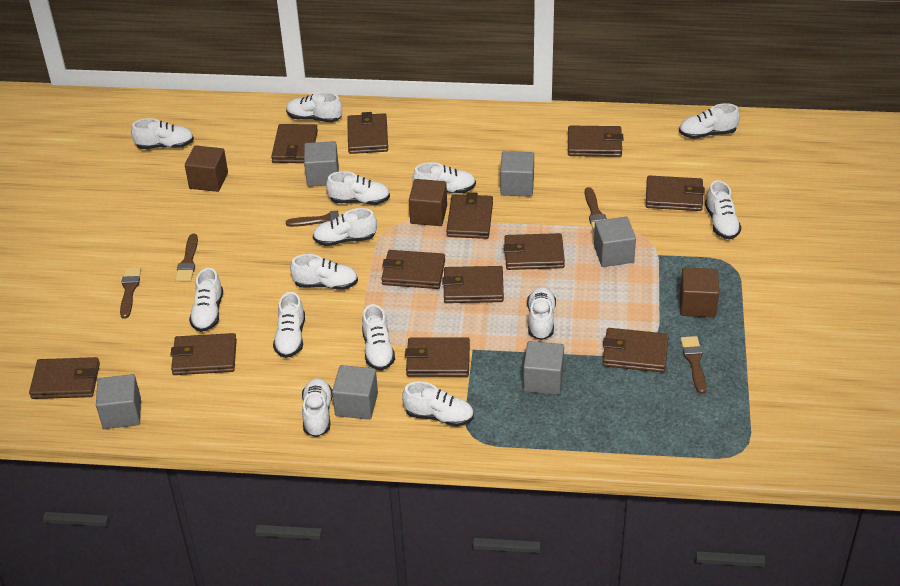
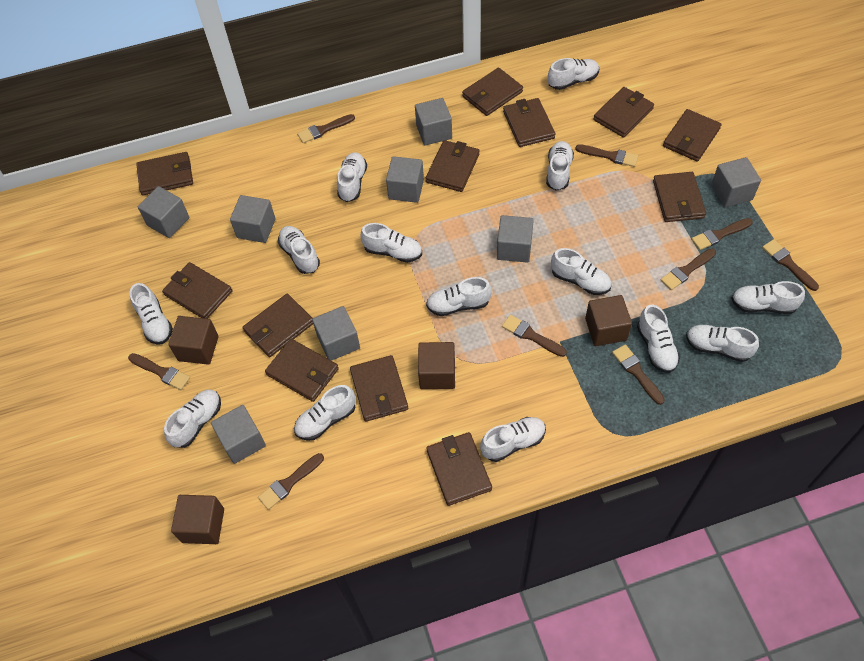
brown brush: [120,267,141,319] [175,234,198,282] [286,210,349,227] [585,187,607,232] [681,336,707,394] = 5 -> [128,353,190,390] [258,453,324,510] [297,114,355,143] [502,315,567,357] [575,144,638,167] [612,344,665,405] [661,248,716,290] [691,218,753,250] [762,239,819,291] = 9
brown cube: [185,145,228,192] [409,179,447,226] [680,267,719,317] = 3 -> [168,316,219,365] [171,495,224,544] [418,342,455,389] [585,295,632,346] = 4
grey cube: [96,374,141,429] [304,141,339,187] [332,365,378,420] [500,151,534,197] [523,341,564,395] [594,217,636,267] = 6 -> [138,186,189,238] [211,405,266,464] [230,195,276,243] [312,306,360,361] [386,156,424,203] [415,98,452,146] [497,215,534,263] [711,157,761,207] = 8

